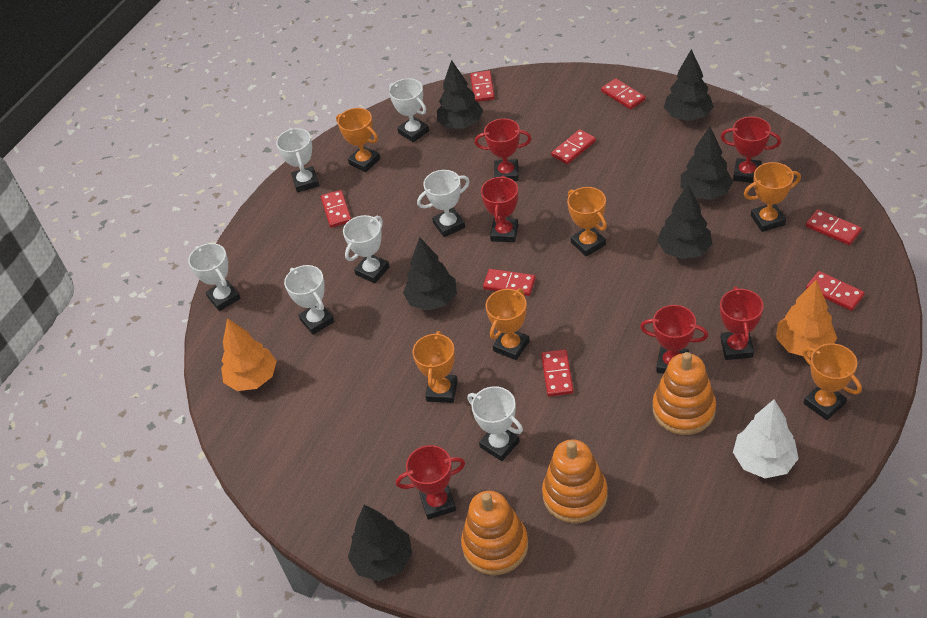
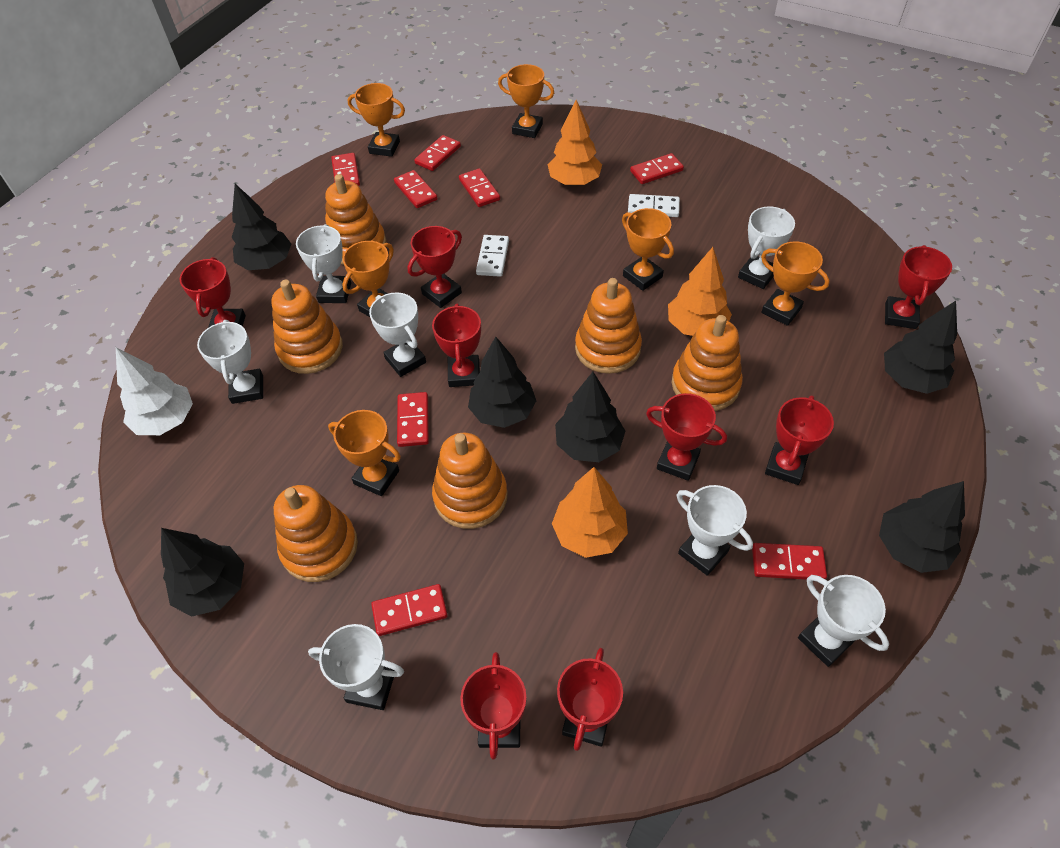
orange stacking toy: [461,491,528,575] [542,439,608,523] [653,352,716,435] = 3 -> [271,280,343,374] [274,485,358,582] [325,174,386,265] [432,433,507,529] [575,278,642,374] [672,315,743,411] = 6
orange tree: [221,318,277,391] [776,280,837,358] = 2 -> [548,100,602,186] [552,467,628,558] [668,247,732,336] = 3
red trophy: [396,445,465,520] [475,118,531,181] [481,175,518,242] [640,305,708,374] [720,287,764,360] [721,117,781,183] = 6 -> [180,257,246,328] [408,226,462,308] [432,304,481,387] [460,652,526,759] [557,648,623,751] [646,393,727,481] [765,395,834,485] [885,245,952,329] = 8
white domino: none = 0 -> [476,235,509,277] [628,194,680,217] = 2

